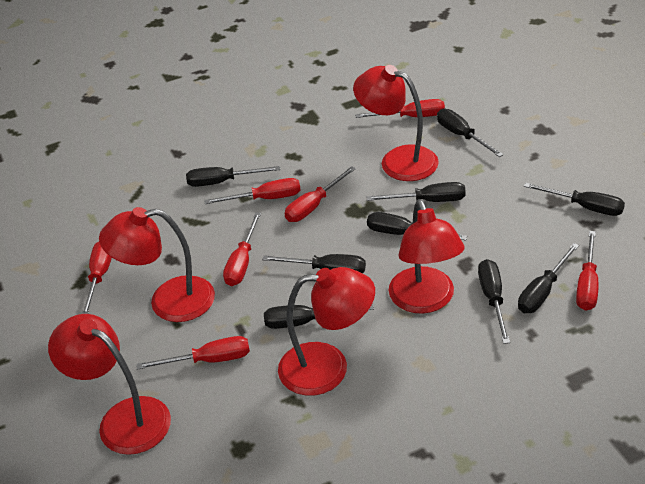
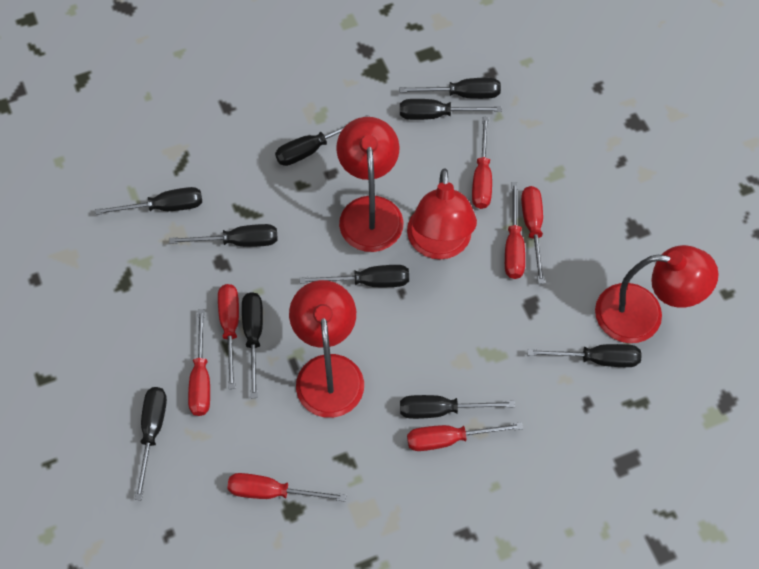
black screwdriver: [186,166,280,187] [262,254,366,273] [264,304,374,329] [367,182,466,202] [367,212,467,241] [437,109,504,157] [478,259,510,344] [518,243,579,313] [524,183,625,216] = 9 -> [95,187,202,215] [135,387,167,500] [169,224,277,247] [242,292,263,398] [275,115,369,166] [300,265,409,287] [399,78,501,99] [400,99,502,120] [400,395,515,419] [527,344,642,367] = 10
red lamp: [48,314,171,455] [99,207,215,322] [278,267,375,396] [353,65,439,181] [389,199,464,314] = 5 -> [289,280,364,418] [336,117,404,252] [407,168,477,259] [595,245,719,343] = 4

